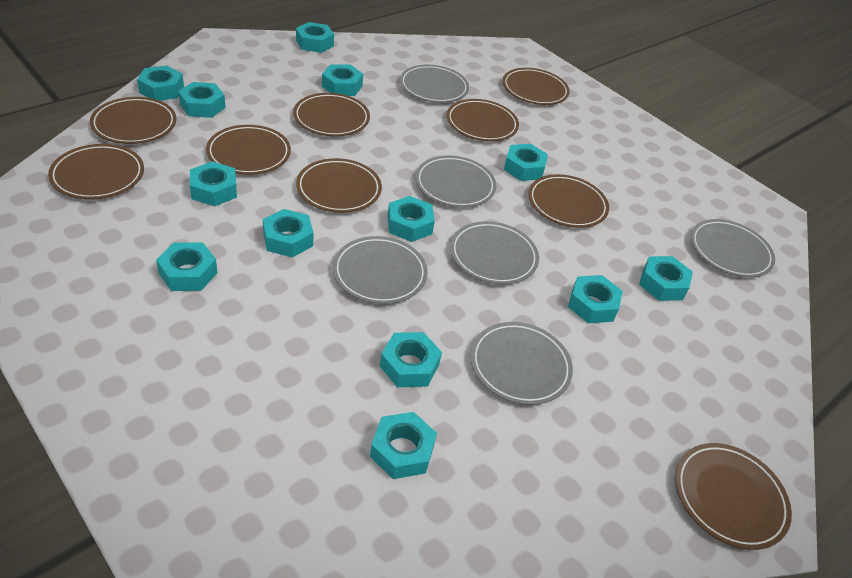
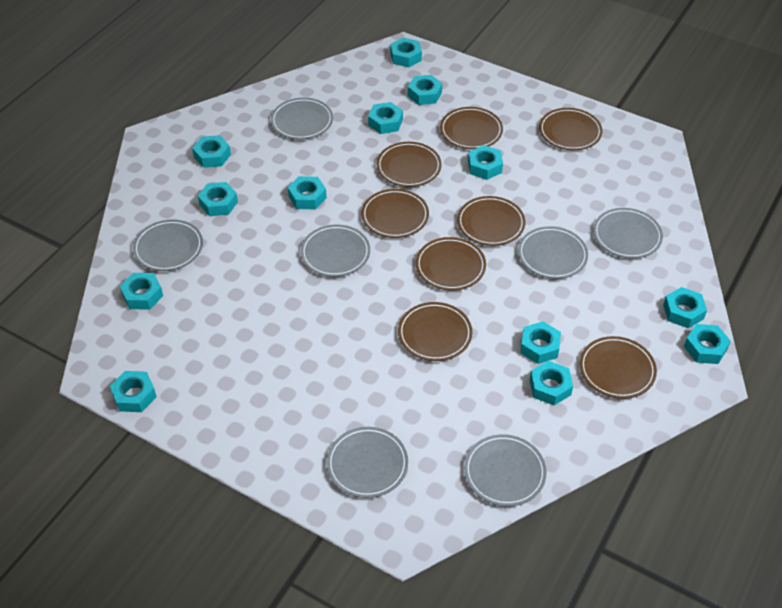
brown plate: [48,144,144,199] [90,97,176,144] [206,125,291,175] [293,93,370,136] [296,158,382,213] [446,99,519,141] [503,68,570,105] [528,174,609,228] [675,443,792,550] = 9 -> [361,189,429,238] [376,142,441,187] [398,302,472,361] [416,237,486,290] [440,107,503,149] [457,196,525,246] [539,108,602,150] [579,336,657,399] = 8
grey plate: [333,236,427,304] [400,65,469,103] [415,155,496,208] [450,221,539,284] [471,322,573,405] [691,219,775,278] = 6 -> [133,219,203,271] [271,98,333,140] [300,225,370,277] [327,427,408,498] [464,434,547,506] [518,226,588,279] [593,208,663,259] = 7

